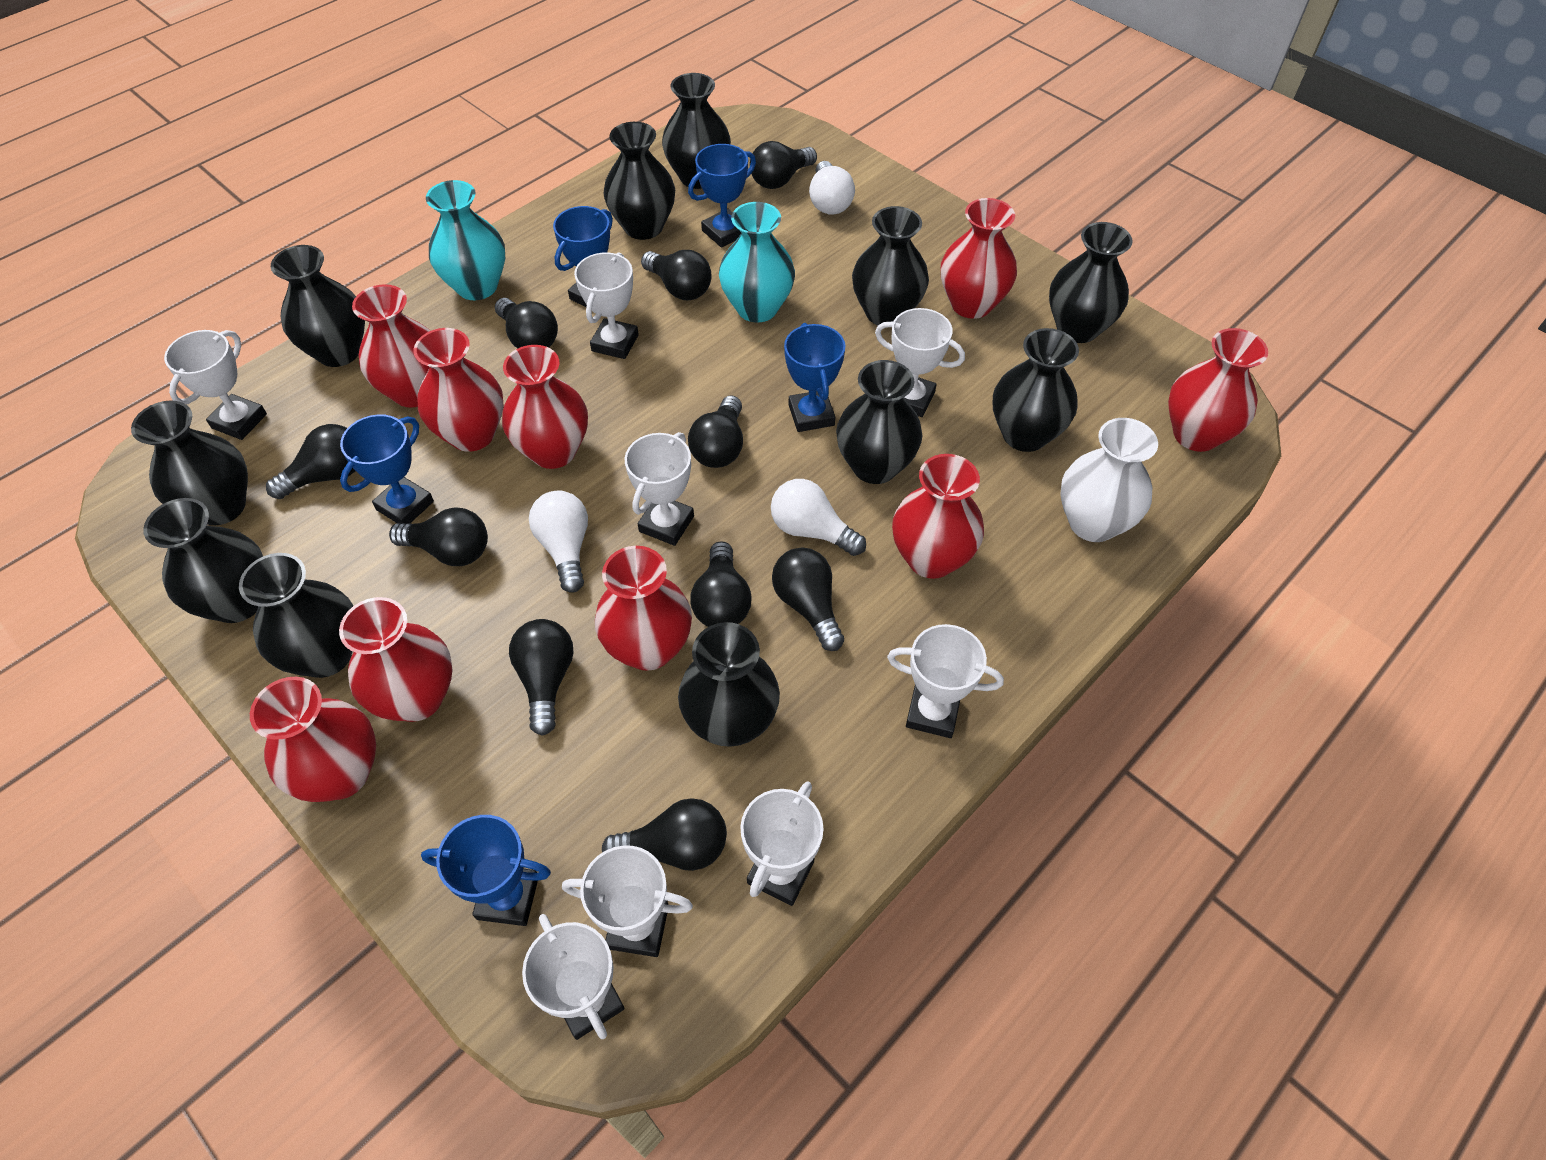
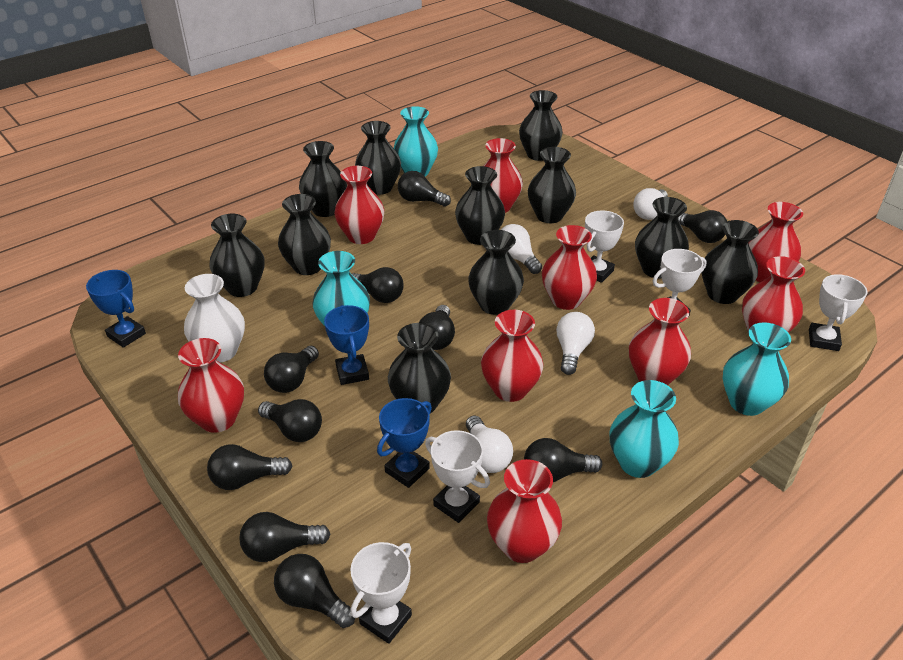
blue trophy: [340,414,434,524] [421,815,551,926] [553,206,613,307] [688,144,756,248] [784,323,846,432] = 5 -> [86,270,146,348] [324,305,369,385] [377,398,432,488] = 3
turquoise vase: [426,180,505,300] [719,202,795,322] = 2 -> [312,251,370,326] [394,106,438,177] [610,380,679,478] [723,322,791,416] = 4
white light bulb: [529,491,588,593] [771,479,866,556] [809,161,855,215] = 3 -> [466,415,513,473] [501,224,542,274] [556,312,595,375] [633,188,668,220] = 4
white trophy: [164,330,267,440] [522,914,625,1040] [562,845,693,957] [574,252,639,359] [625,432,694,546] [740,781,824,906] [875,308,965,417] [887,624,1004,738] = 8 -> [350,542,412,644] [425,430,490,523] [585,210,624,283] [653,249,707,317] [809,274,867,351] = 5

